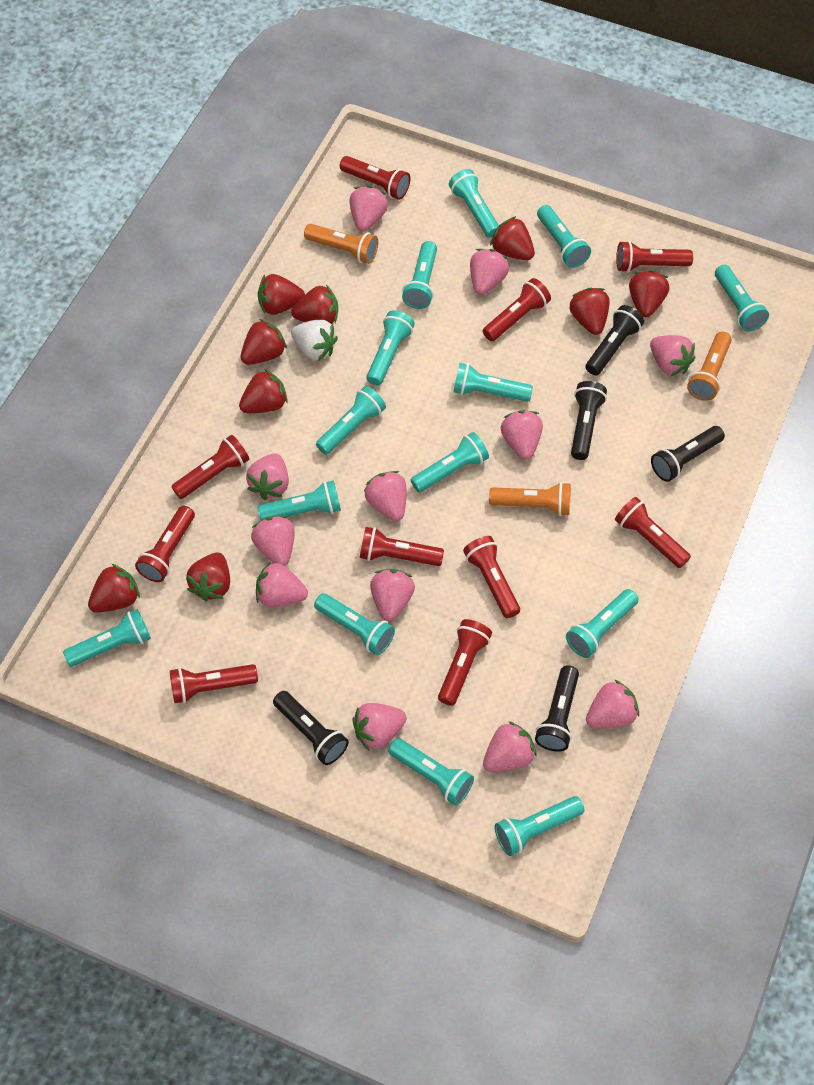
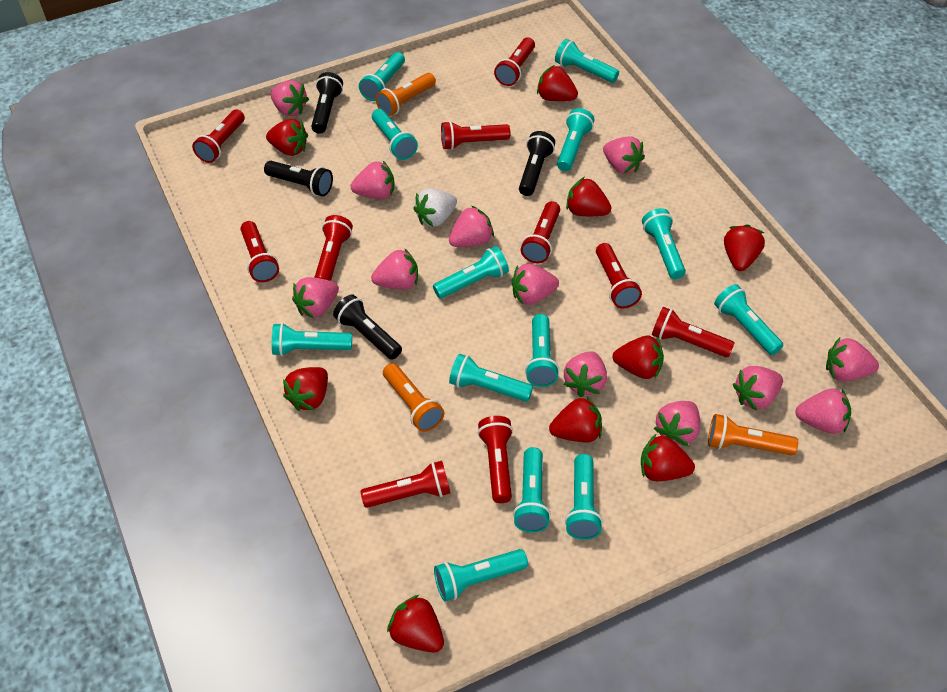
black flashlight: [273,691,349,765] [535,665,579,752] [571,381,607,460] [586,305,644,376] [651,426,725,482] = 5 -> [264,161,333,196] [311,72,343,134] [333,295,402,360] [519,131,555,196] = 4
turquoise flashlight: [63,609,151,667] [257,480,341,520] [314,593,395,655] [316,386,386,455] [366,310,415,386] [388,738,474,806] [402,241,437,309] [411,432,489,493] [449,169,499,238] [453,363,533,402] [495,796,585,856] [537,205,591,268] [566,589,639,658] [715,265,769,331] = 14 -> [272,323,352,356] [359,52,405,101] [372,109,418,160] [433,246,509,299] [434,549,528,601] [449,354,533,402] [513,447,551,532] [525,314,559,387] [555,39,619,83] [557,108,595,171] [565,454,603,540] [642,208,686,279] [714,284,783,355] = 13

